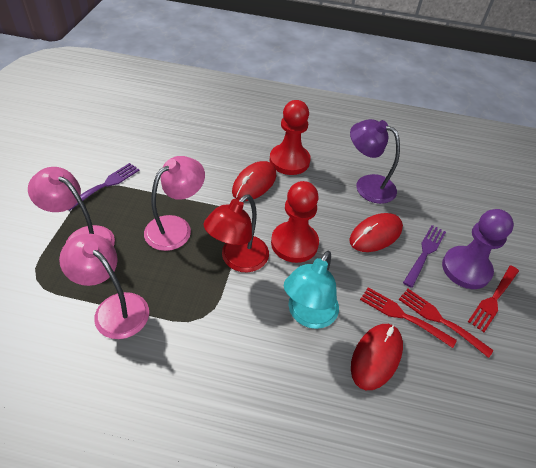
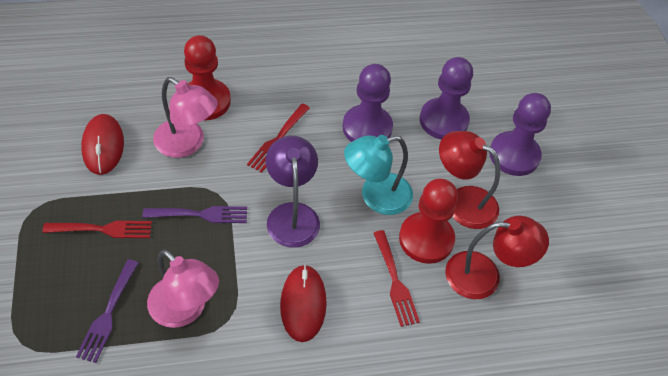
pink lamp: [28,167,115,246] [59,234,149,339] [144,156,205,251] = 3 -> [147,249,219,328] [153,77,218,158] = 2
purple pawn: [442,209,514,289] = 1 -> [343,64,393,142] [420,57,473,140] [489,93,551,176] = 3
red lamp: [204,194,269,272] = 1 -> [439,131,500,229] [445,216,549,299] = 2
red mouse: [232,161,276,201] [349,213,403,252] [351,324,403,390] = 3 -> [81,114,124,175] [280,265,327,342] = 2

